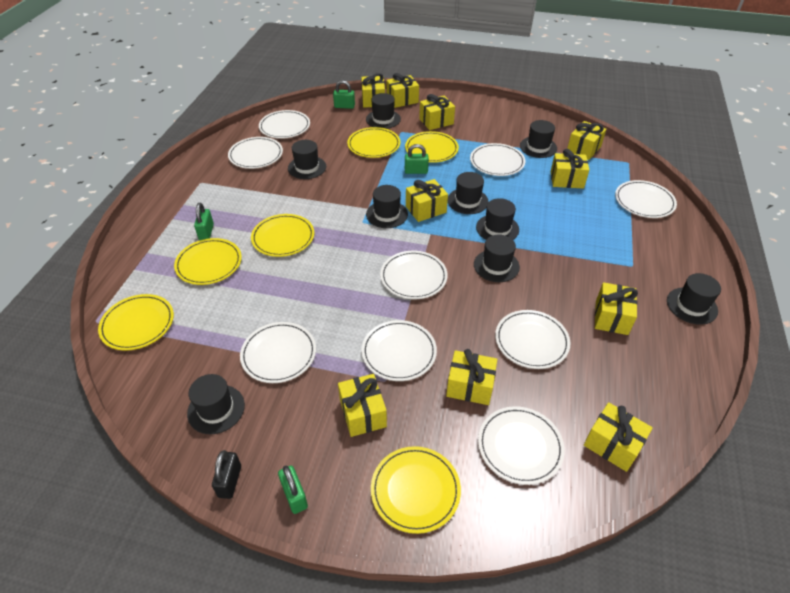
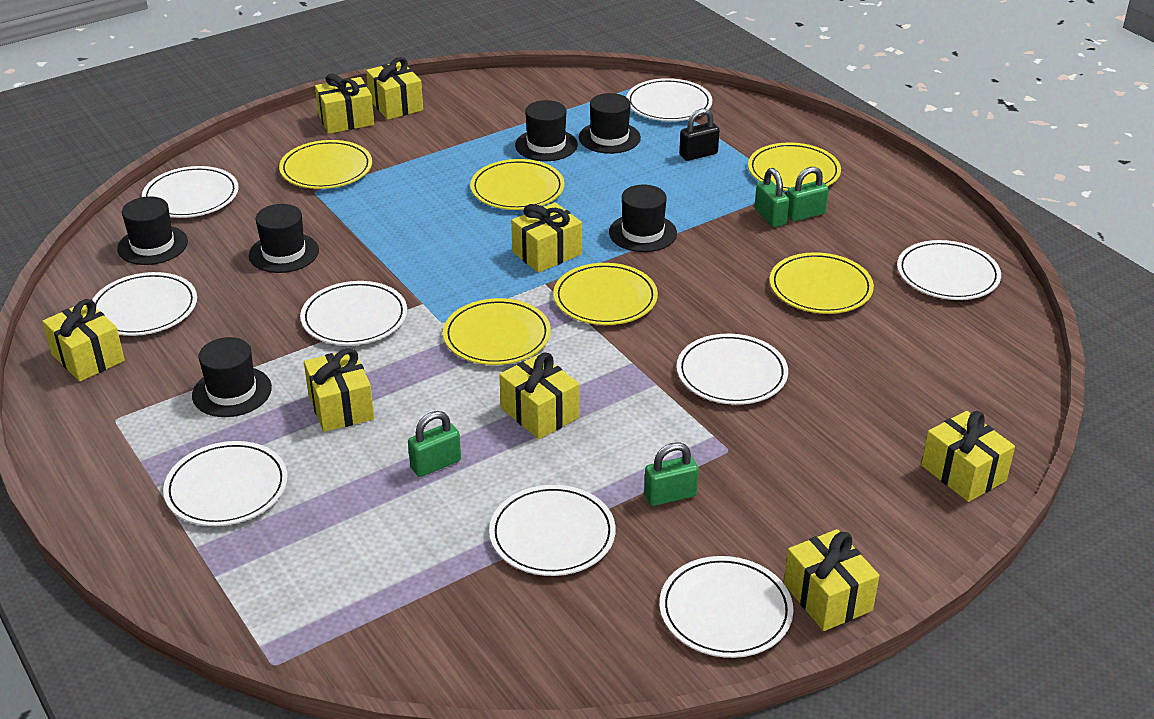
black hat: [187,374,245,434] [288,140,326,179] [366,93,401,129] [366,185,408,228] [448,172,489,214] [474,234,520,282] [476,198,519,240] [520,120,557,158] [667,273,721,325] = 9 -> [117,196,188,265] [192,337,272,417] [249,204,319,273] [515,100,578,161] [579,93,641,154] [609,185,677,252] = 6
yellow gift: [338,374,387,437] [361,73,385,107] [386,73,419,108] [406,179,448,222] [419,94,455,130] [446,349,497,405] [551,149,589,189] [567,121,606,160] [584,402,653,472] [595,282,638,335] = 10 -> [42,299,125,382] [304,348,374,432] [315,73,374,134] [366,57,423,120] [499,353,579,439] [511,202,582,273] [784,529,879,631] [921,411,1015,502] = 8

